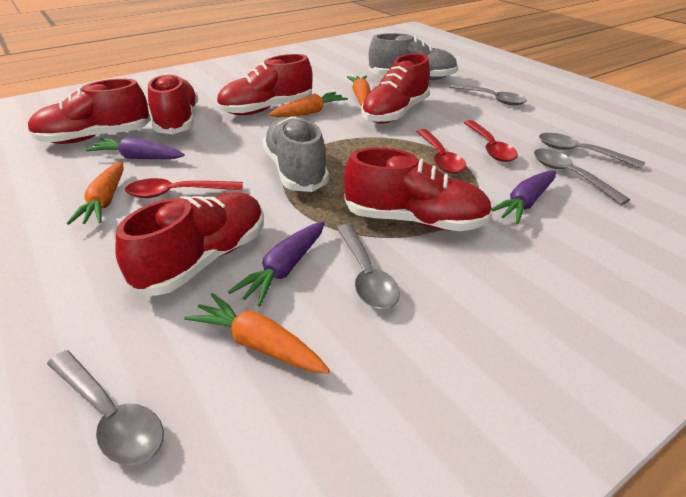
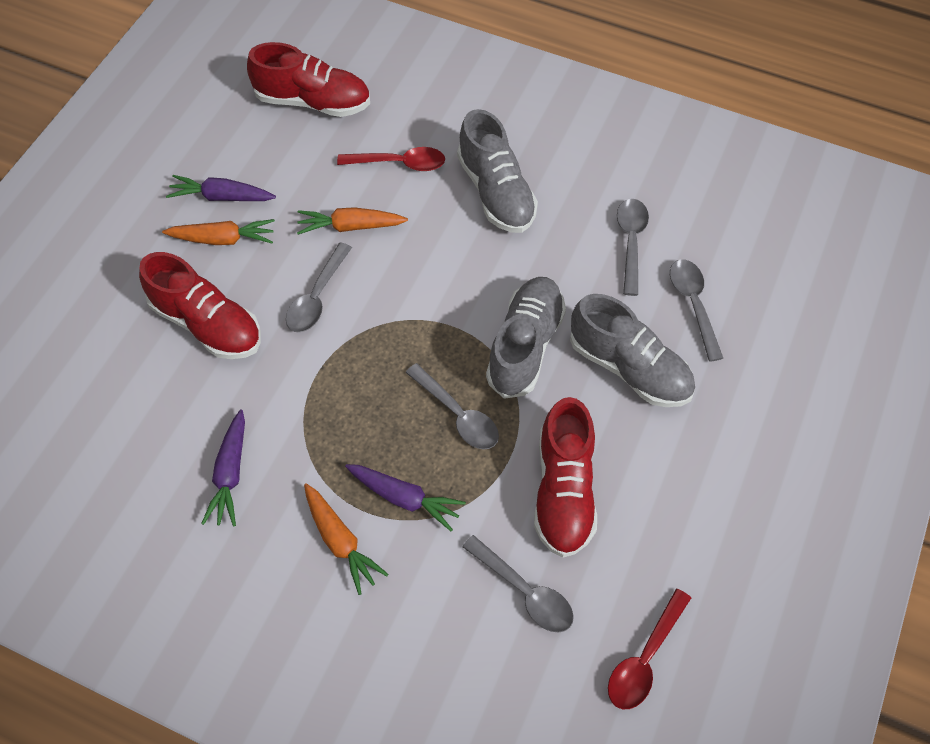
grey shoe: [262,116,329,192] [369,33,458,80] = 2 -> [457,109,538,233] [486,277,566,399] [570,294,695,407] = 3
orange carrot: [67,161,123,225] [184,293,330,373] [269,92,348,117] [347,76,371,106] = 4 -> [162,219,275,245] [297,207,408,235] [304,483,388,595] = 3
red shoe: [28,79,151,144] [115,193,264,296] [148,73,198,134] [216,54,313,115] [344,147,493,231] [361,53,430,124] = 6 -> [139,252,261,359] [247,42,370,117] [534,397,597,558] = 3
red spoon: [125,178,243,198] [416,129,467,173] [464,120,518,162] = 3 -> [337,147,445,171] [608,589,691,709] = 2

